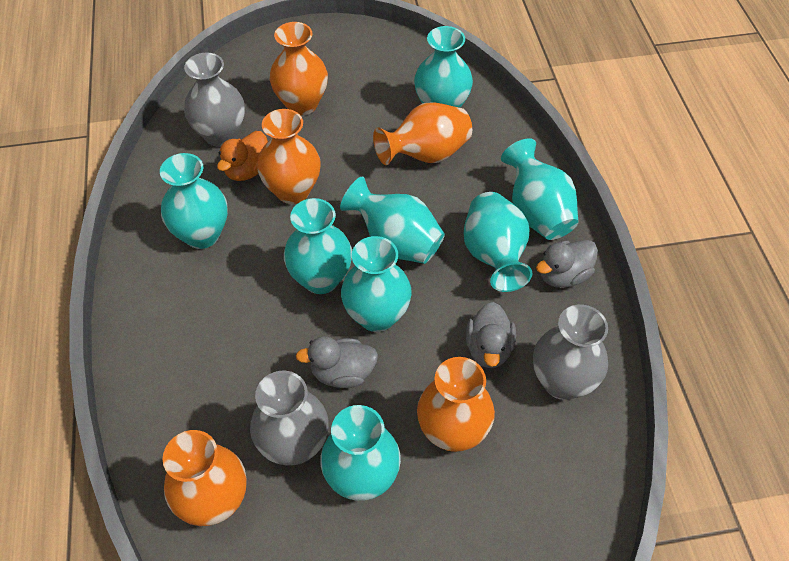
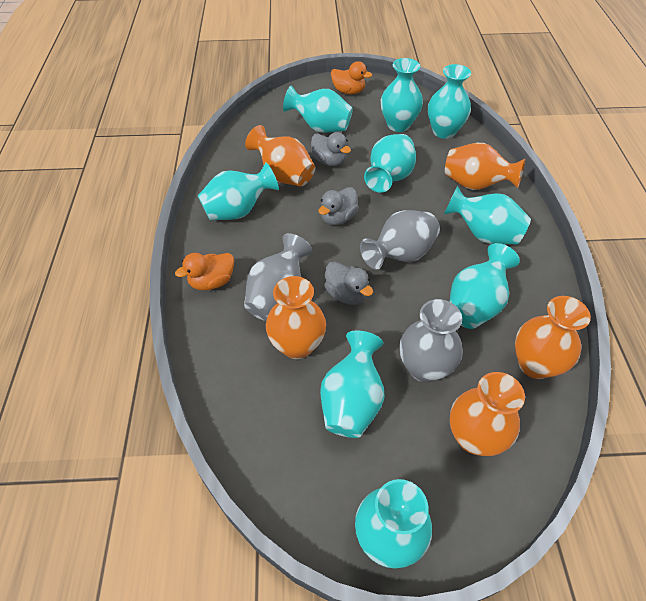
orange duck: [217,131,268,181] = 1 -> [175,253,234,290] [331,61,372,94] = 2
turquoise vase: [160,153,228,249] [284,198,352,294] [320,405,401,501] [340,177,445,264] [341,236,412,332] [414,26,473,108] [464,192,533,292] [501,138,578,240] = 8 -> [198,162,279,220] [283,85,353,133] [320,331,385,438] [355,479,432,568] [364,134,416,193] [381,58,423,132] [428,64,471,139] [444,186,531,244] [450,243,520,329] = 9

